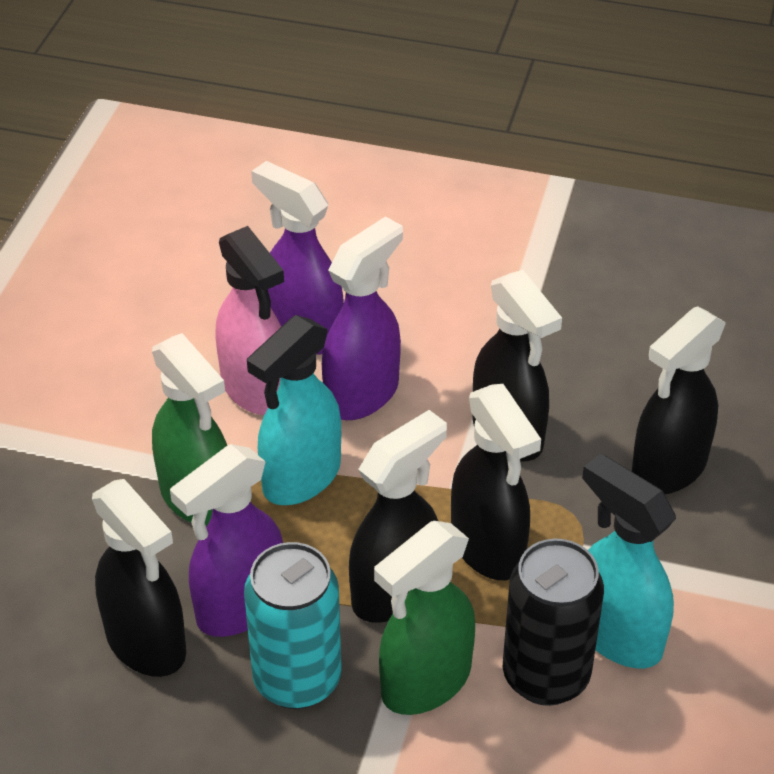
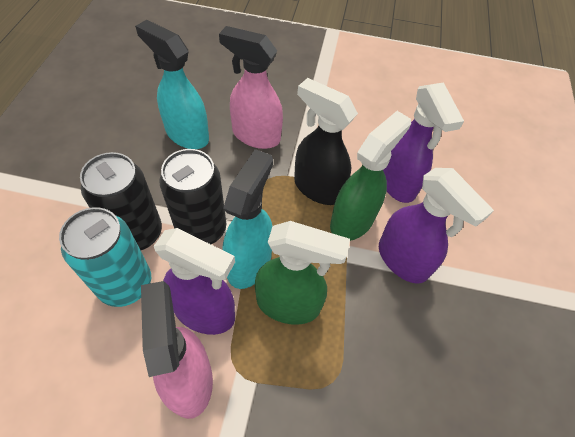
black can: [503,539,604,706] = 1 -> [80,152,162,250] [159,149,226,244] = 2
black spray bottle: [92,479,186,677] [349,410,447,623] [451,384,541,580] [472,270,562,462] [632,306,726,494] = 5 -> [294,78,358,205] = 1
pink spray bottle: [216,226,284,415] = 1 -> [141,281,213,419] [219,26,283,149] = 2

